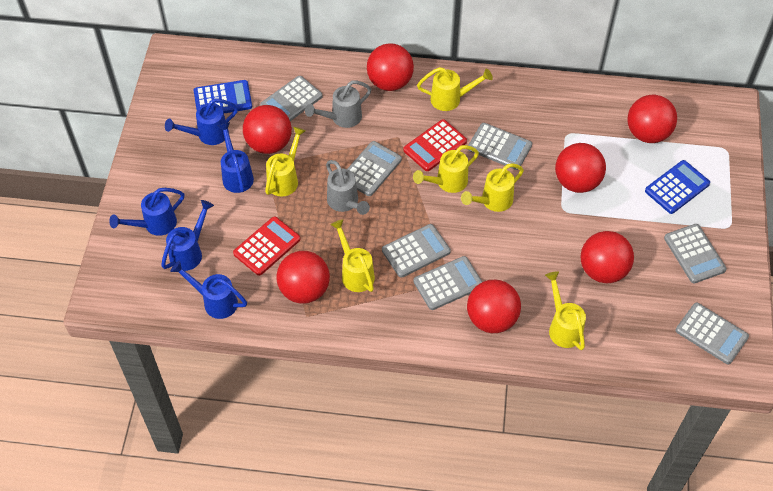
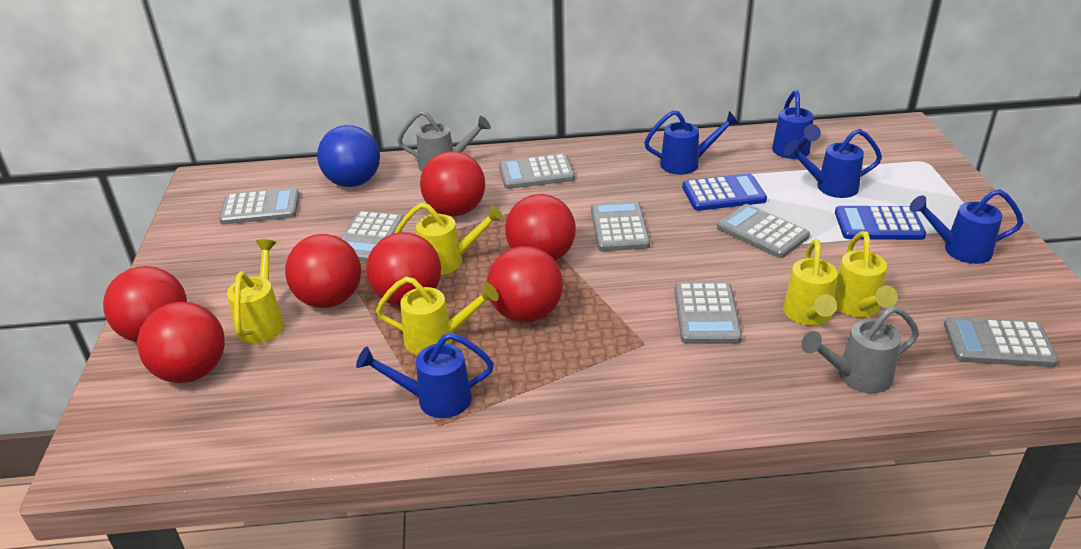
blue ball: none = 0 -> [317,125,380,187] = 1
red calculator: [233,216,300,276] [403,119,467,171] = 2 -> none = 0
yellow watering can: [265,127,305,196] [330,219,375,292] [413,145,479,193] [417,67,493,111] [461,163,524,212] [545,271,586,350] = 6 -> [227,239,284,344] [376,277,499,355] [395,203,504,275] [783,239,838,326] [835,231,898,317] = 5

